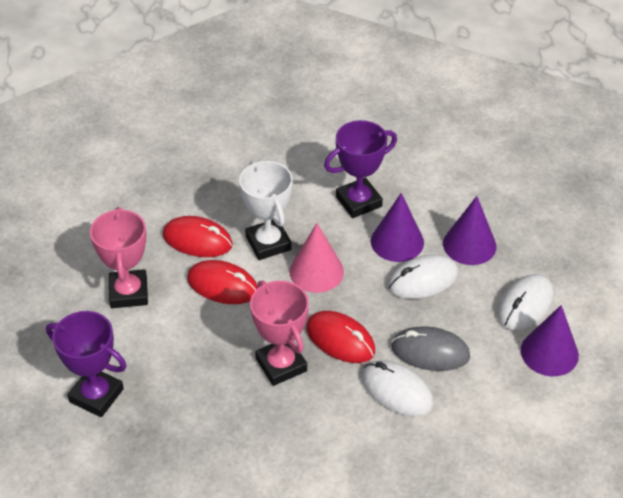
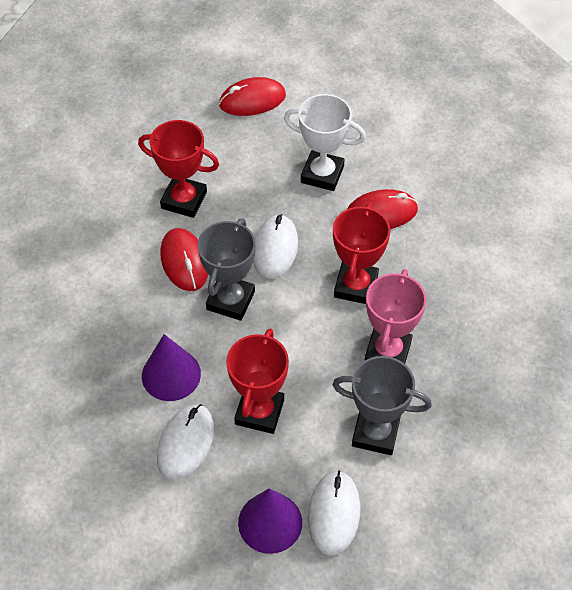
grey mouse: [391,326,470,371] = 1 -> none = 0
grey trophy: none = 0 -> [197,219,256,321] [333,356,432,455] = 2
pink cone: [289,223,344,293] = 1 -> none = 0
pink trophy: [90,207,148,308] [250,280,309,386] = 2 -> [365,269,426,364] = 1
purple cone: [371,193,424,262] [443,196,496,265] [521,305,579,376] = 3 -> [142,334,201,401] [238,488,302,554] = 2
purple trophy: [46,311,126,417] [324,120,397,218] = 2 -> none = 0
red trophy: none = 0 -> [138,120,219,218] [226,329,289,434] [333,203,390,304] = 3

